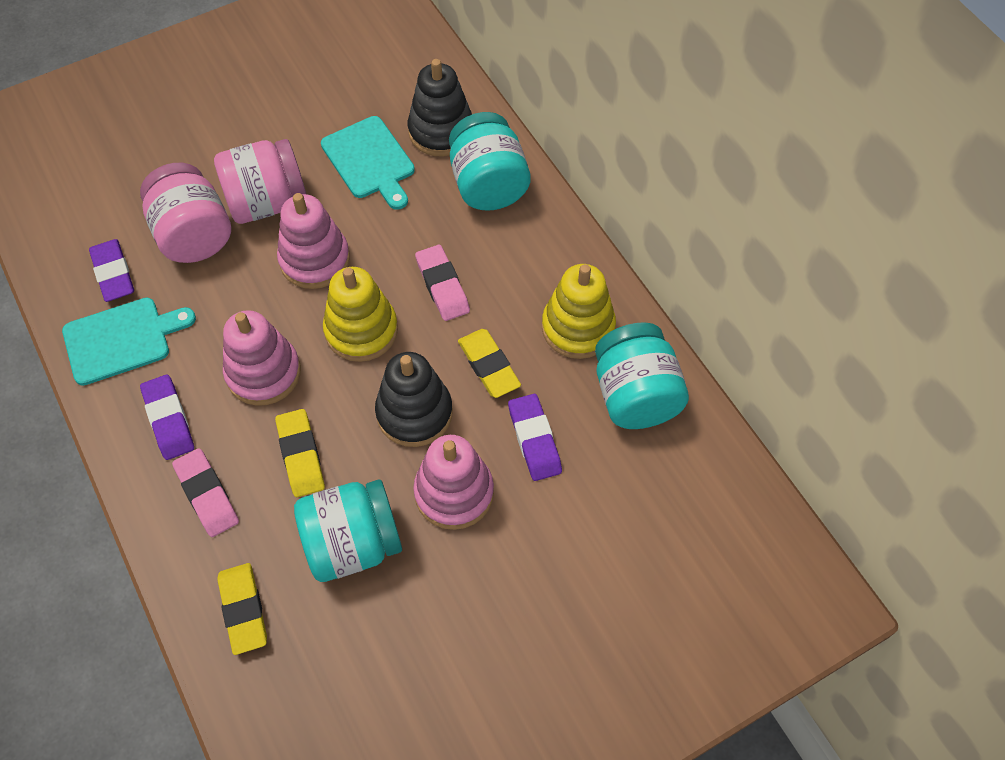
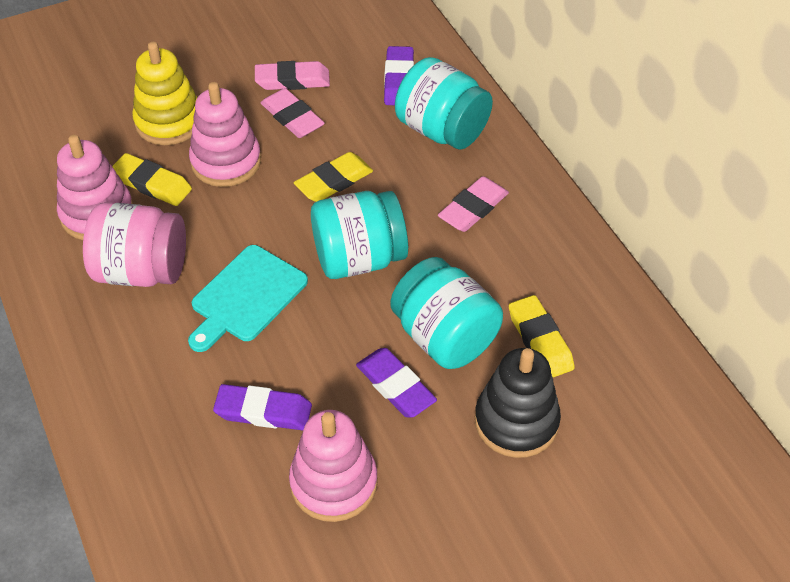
black stacking toy: [375,352,453,447] [408,59,472,157] = 2 -> [475,348,561,458] = 1
pink eraser: [172,448,239,537] [415,245,470,321] = 2 -> [255,61,330,90] [261,88,325,138] [438,176,509,232] = 3
pink jar: [140,163,231,263] [214,139,306,224] = 2 -> [83,202,186,287] = 1
turquoise cutting board: [62,298,196,386] [321,116,415,210] = 2 -> [188,245,308,352] = 1
yellow stacking toy: [323,267,398,362] [542,264,616,359] = 2 -> [132,42,198,145] = 1

